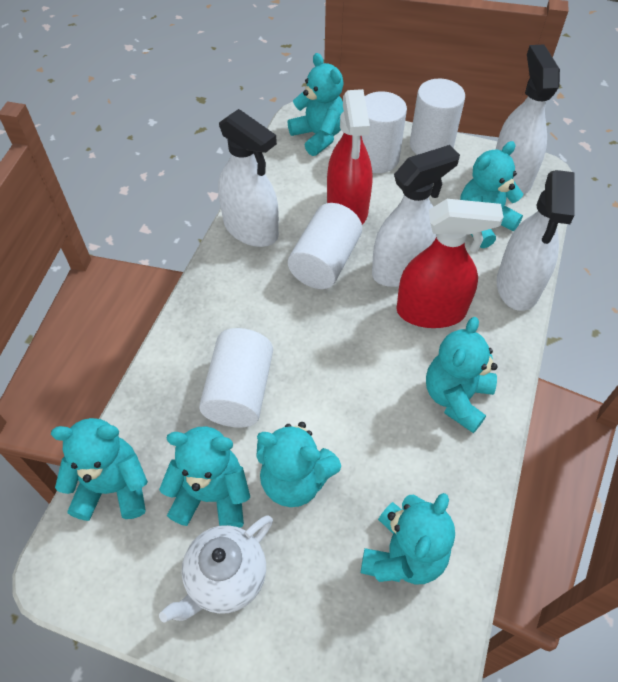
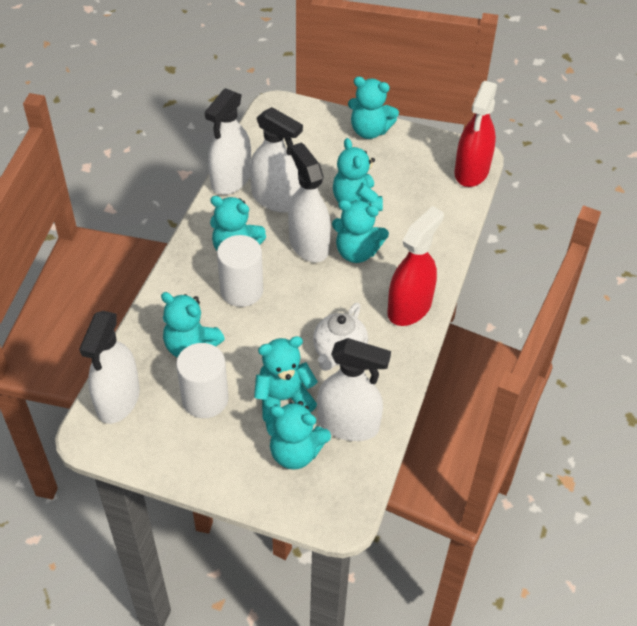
white cylinder: [199,328,273,428] [288,203,362,289] [362,91,407,173] [410,79,465,155] = 4 -> [176,343,228,418] [217,235,263,307] = 2
white spray bottle: [218,109,279,247] [372,145,460,287] [496,44,560,194] [496,170,575,311] = 4 -> [79,311,140,424] [205,88,251,195] [250,107,303,213] [288,142,331,262] [317,338,391,441] = 5

